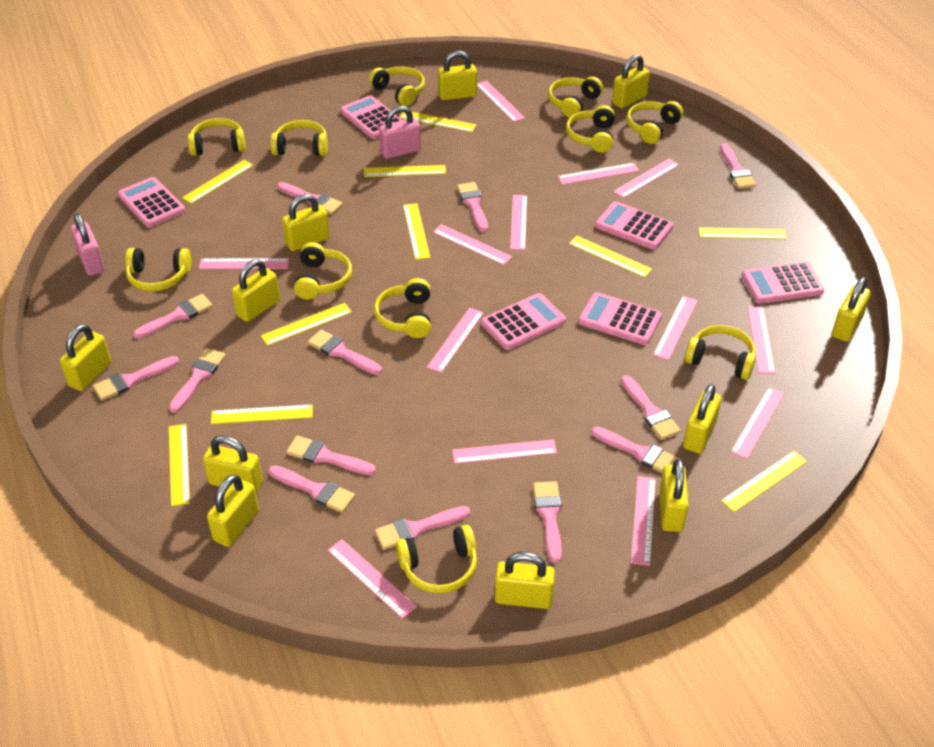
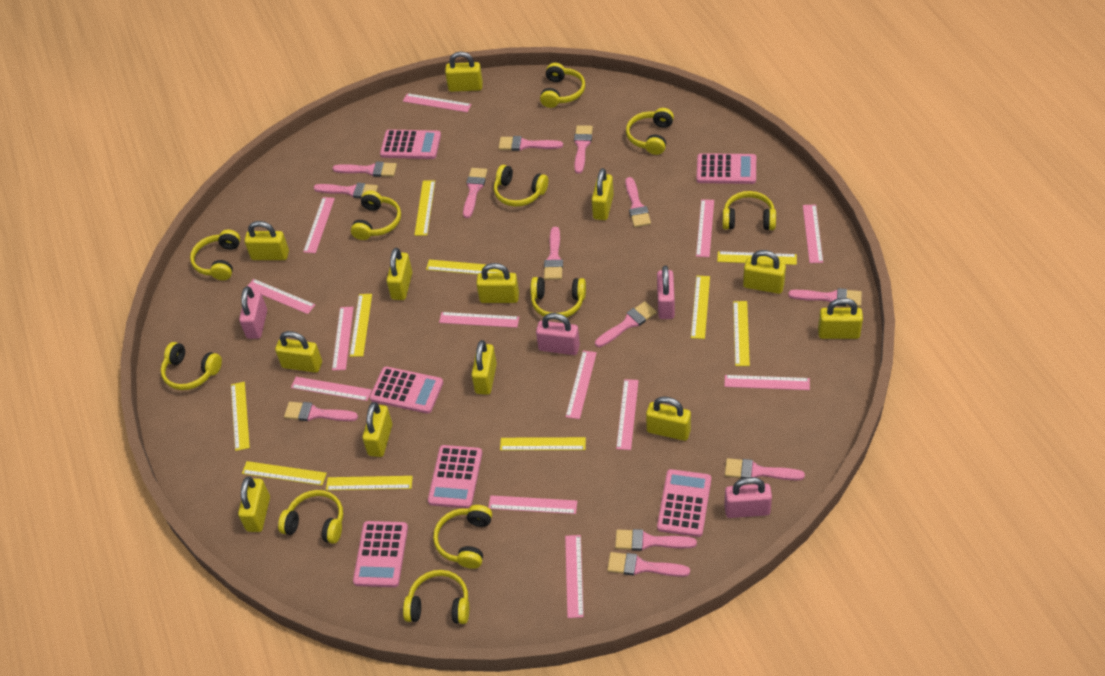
pink padlock: [71,213,104,276] [379,106,421,159] = 2 -> [239,286,267,339] [536,313,580,355] [657,265,675,319] [724,477,772,518] = 4
yellow padlock: [60,324,111,391] [203,435,263,493] [207,474,259,547] [232,259,280,322] [282,194,330,251] [438,51,477,100] [495,552,555,609] [612,54,650,108] [659,459,689,532] [683,384,722,454] [832,277,871,342] = 11 -> [238,477,270,532] [244,221,289,260] [275,331,322,373] [362,402,392,457] [386,248,412,300] [445,51,483,92] [471,340,497,395] [476,263,519,303] [592,168,614,220] [646,396,691,441] [743,250,786,294] [818,298,863,339] = 12

